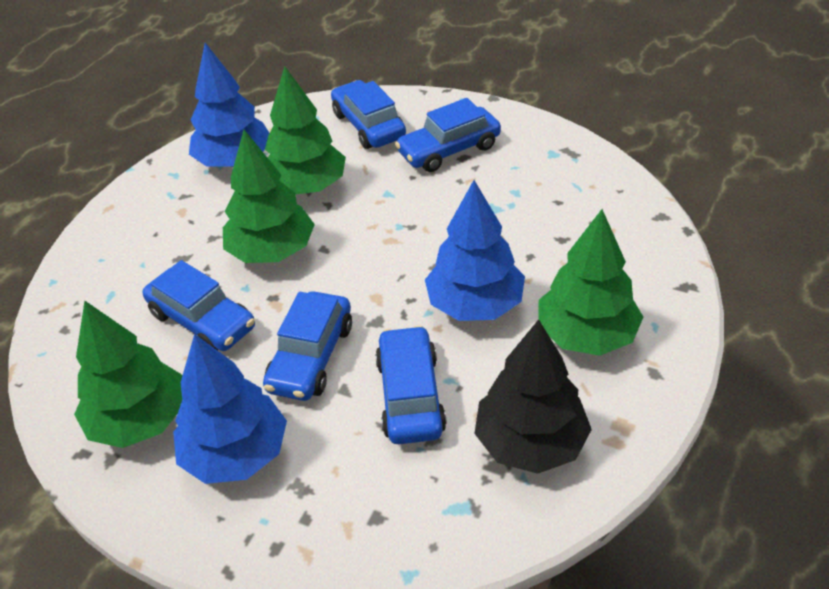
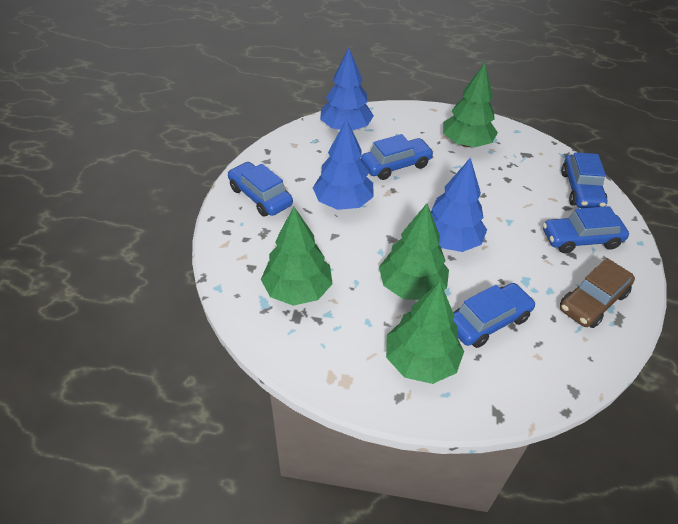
black tree: [474,319,592,474] = 1 -> none = 0
brown car: none = 0 -> [560,258,635,328] = 1

